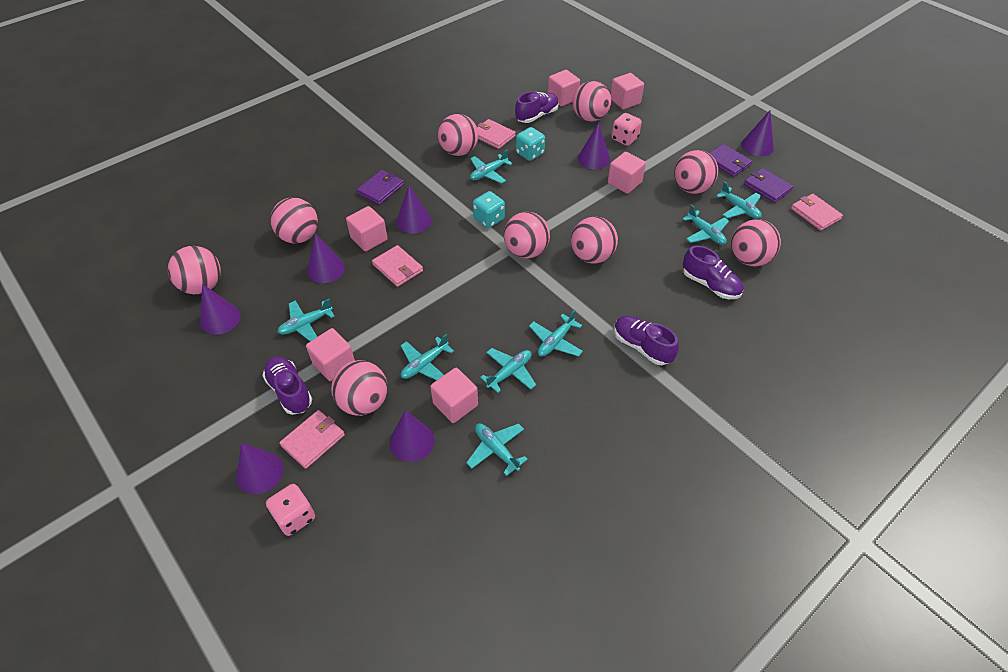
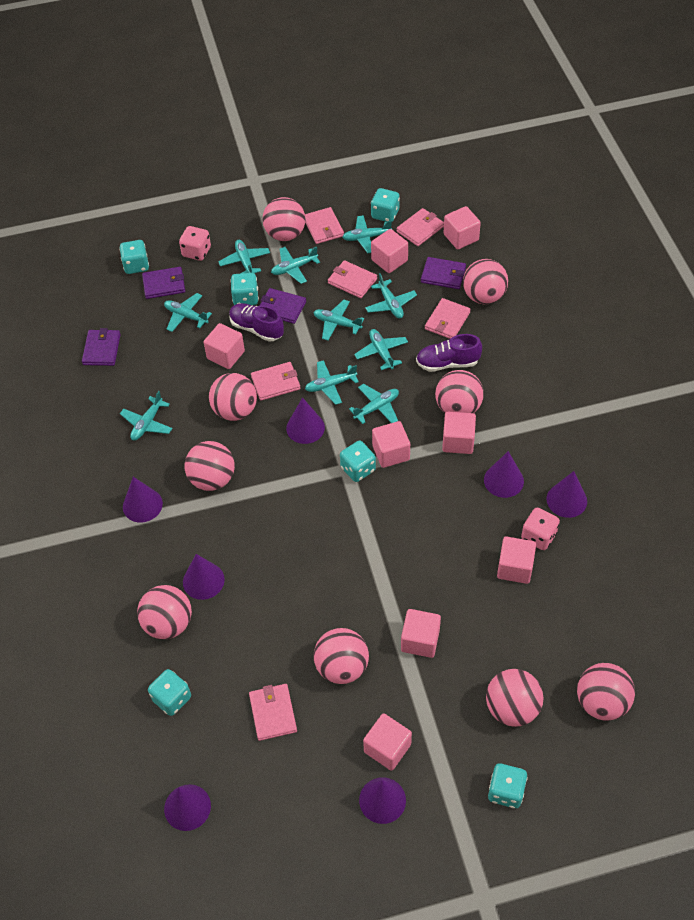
pink cube: [306,328,355,381] [346,206,388,252] [430,368,478,423] [548,70,580,106] [608,152,646,194] [611,73,644,110] = 6 -> [204,323,245,369] [363,713,412,771] [371,229,408,273] [372,421,410,468] [401,609,441,658] [442,412,476,454] [444,206,481,250] [497,536,536,584] = 8
pink wallet: [279,410,345,469] [372,245,423,287] [477,119,516,149] [791,194,843,231] = 4 -> [249,684,297,741] [251,362,301,401] [305,207,344,244] [328,260,377,298] [397,208,444,246] [425,298,471,339] = 6
purple shoe: [262,357,312,415] [515,91,559,123] [614,316,679,365] [683,245,743,299] = 4 -> [229,303,284,342] [416,334,482,372] = 2
purple wallet: [357,170,404,205] [709,144,752,177] [744,168,793,203] = 3 -> [82,328,121,366] [142,267,185,299] [260,288,306,324] [421,257,466,289] = 4
turquoise dice: [473,191,505,228] [516,127,545,161] = 2 -> [119,240,149,274] [148,669,191,716] [230,273,259,305] [340,441,376,482] [371,188,400,222] [488,763,528,808] = 6
turquoise plane: [278,299,335,341] [401,334,454,381] [466,423,528,476] [470,149,513,184] [480,348,536,393] [529,310,583,357] [682,204,729,245] [716,181,762,219] = 8 -> [120,391,173,440] [164,293,212,332] [218,240,270,273] [271,247,320,284] [305,360,359,405] [313,300,364,341] [343,215,392,253] [349,384,399,424] [354,329,408,370] [365,273,417,319] = 10

